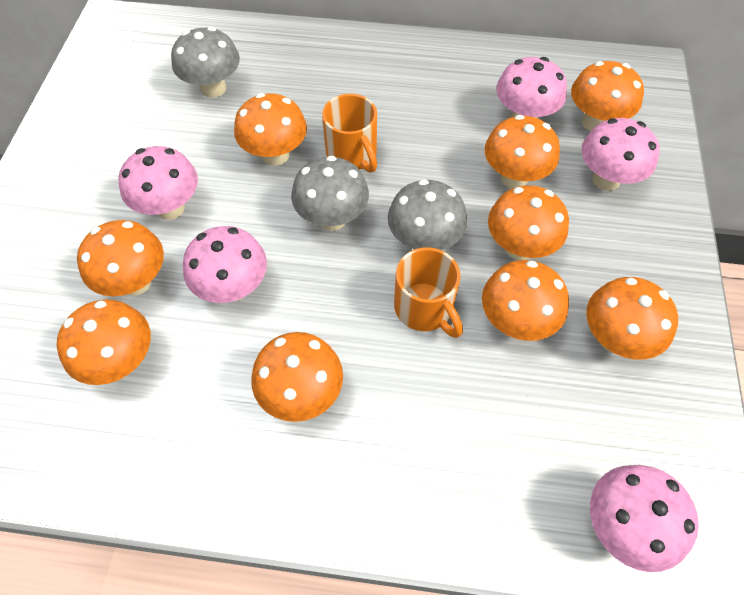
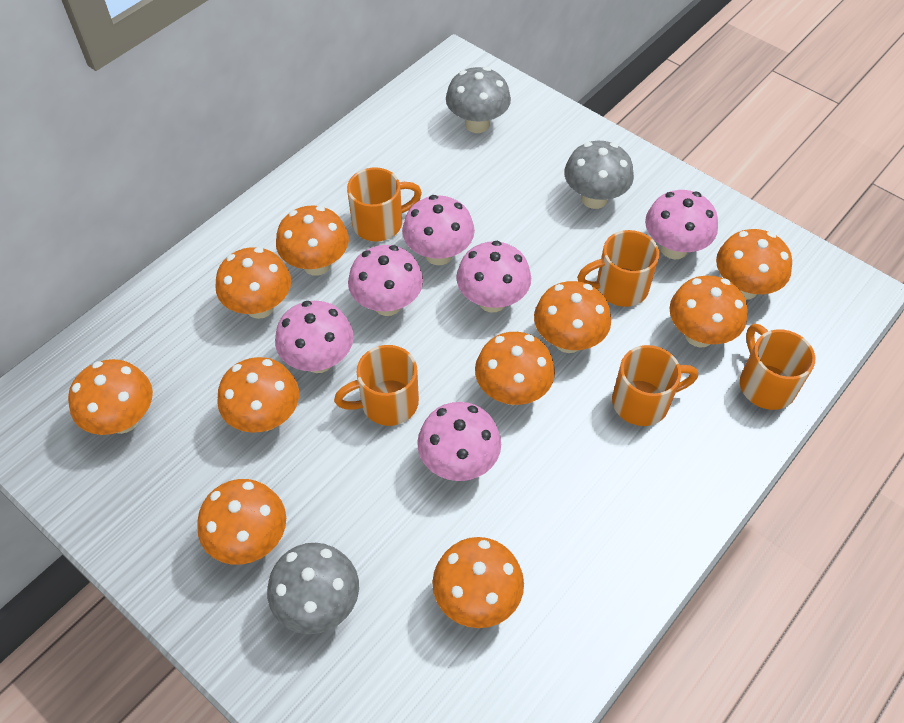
orange mug: [322,94,377,173] [394,247,463,338] = 2 -> [334,345,419,426] [347,167,422,241] [577,230,659,307] [612,345,698,426] [740,324,815,410] = 5
orange mushroom: [56,299,151,385] [77,220,164,296] [234,93,307,166] [251,332,343,422] [482,260,569,341] [485,115,560,188] [488,185,569,260] [571,61,644,131] [586,277,678,360] = 9 -> [68,359,153,435] [197,479,286,565] [215,247,291,319] [217,357,299,433] [276,205,349,276] [432,537,524,628] [475,332,555,405] [534,281,611,353] [669,276,748,348] [716,229,792,300] = 10
pink mushroom: [119,146,198,220] [183,226,267,303] [496,57,567,118] [581,118,659,191] [590,465,699,572] = 5 -> [275,301,354,373] [348,245,423,316] [402,195,475,265] [417,402,501,481] [456,241,531,312] [645,190,718,259] = 6

